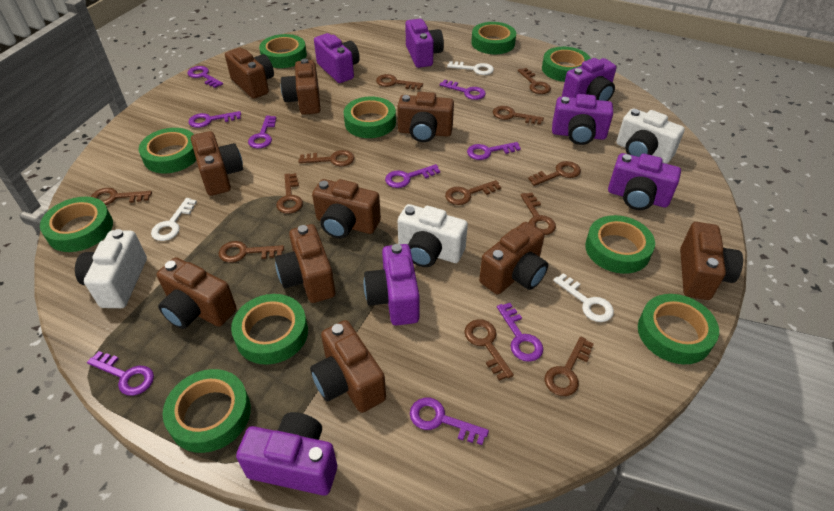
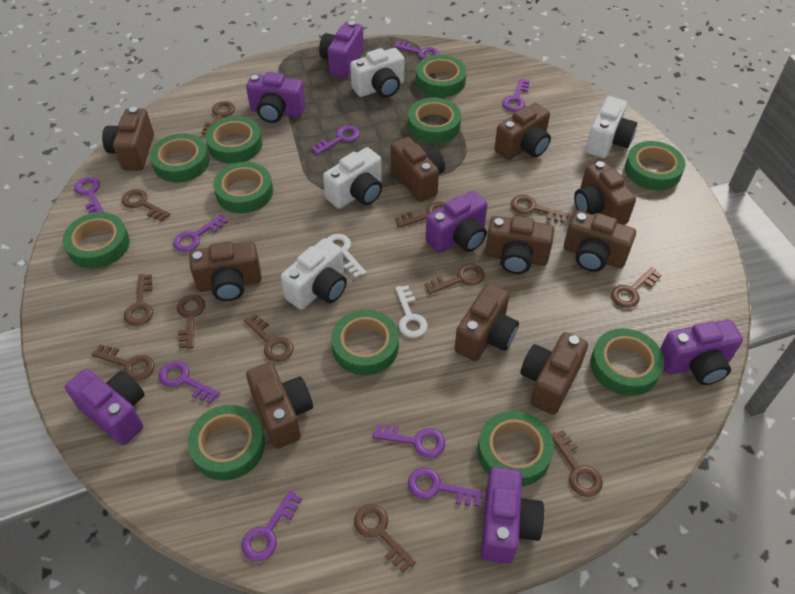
green tape: [40,197,113,252] [139,128,196,173] [163,369,251,453] [231,294,308,365] [259,34,307,68] [344,97,396,138] [471,22,516,54] [542,47,591,82] [585,215,655,274] [638,294,719,364] = 10 -> [63,212,130,269] [150,134,209,182] [188,405,265,481] [205,116,262,164] [213,162,273,213] [331,310,399,375] [408,97,461,143] [416,55,467,97] [478,410,554,486] [590,328,664,396] [625,141,685,191] = 11
purple camera: [236,412,337,496] [314,33,360,83] [364,244,419,326] [405,19,444,68] [552,94,613,145] [562,58,616,101] [608,153,681,210] = 7 -> [65,369,145,445] [246,72,305,123] [319,21,364,78] [426,191,488,253] [481,467,544,564] [660,320,743,385] = 6
white camera: [75,229,147,308] [398,204,468,267] [616,108,685,164] = 3 -> [281,238,347,310] [323,147,382,209] [350,48,404,97] [586,96,637,158] = 4
white key: [151,198,197,241] [447,61,494,75] [553,273,614,322] = 3 -> [327,234,366,278] [395,285,428,338] = 2

